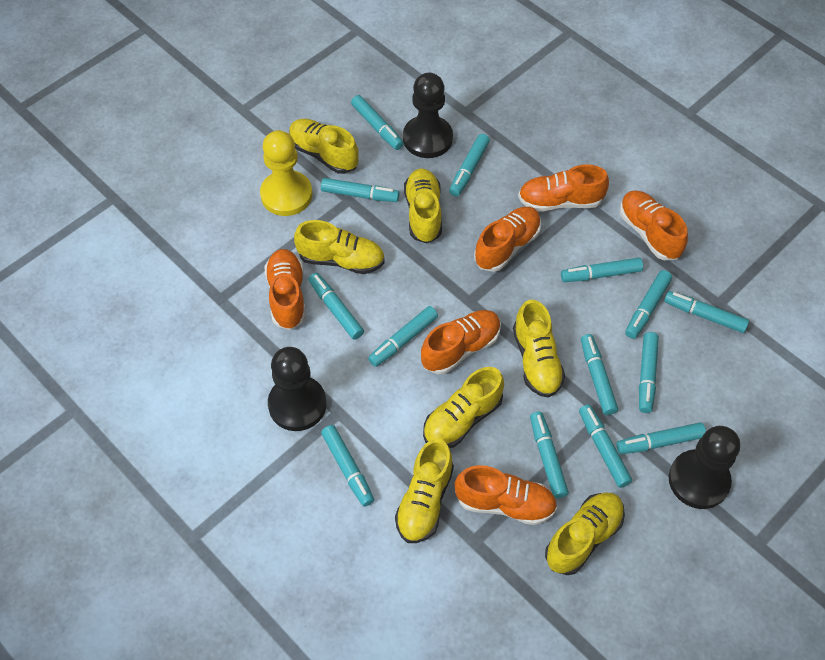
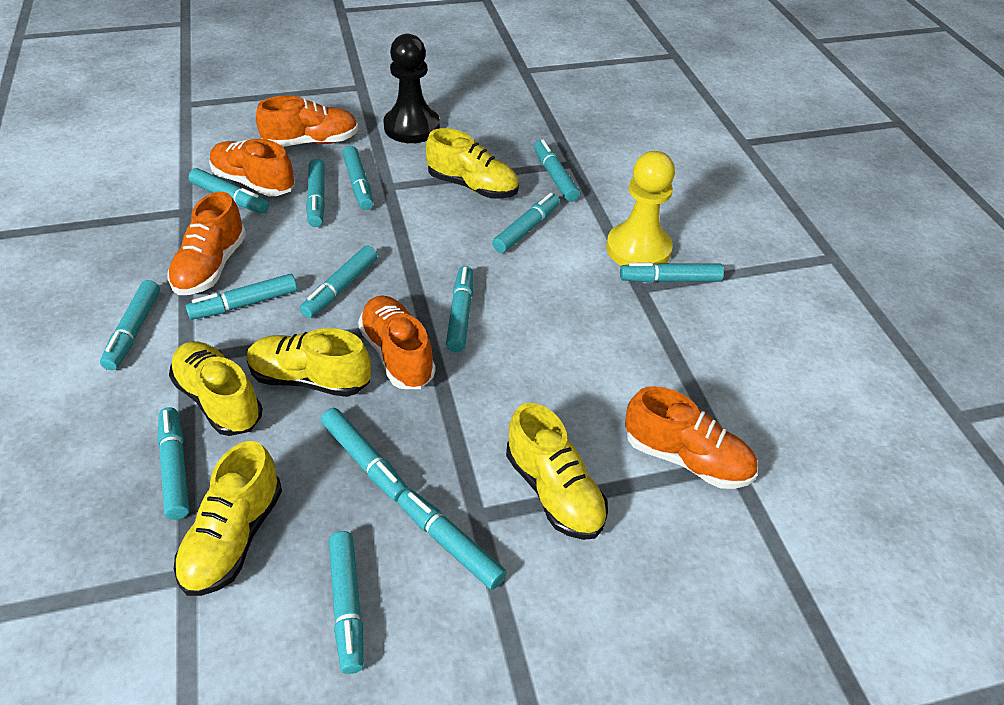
black pawn: [268,347,327,431] [403,73,453,158] [669,426,740,509] = 3 -> [383,34,440,143] = 1
orange shoe: [265,249,306,330] [421,310,501,374] [455,465,557,525] [474,207,541,272] [518,164,609,211] [620,191,688,260] = 6 -> [167,192,246,295] [209,139,295,196] [256,95,359,147] [358,295,436,389] [625,386,758,489] = 5
yellow shoe: [289,119,359,174] [294,220,385,274] [395,439,454,543] [404,168,442,243] [423,367,504,448] [513,300,565,398] [545,492,625,575] = 7 -> [169,341,263,436] [174,441,282,596] [247,328,371,397] [426,128,519,199] [506,403,608,540] = 5

